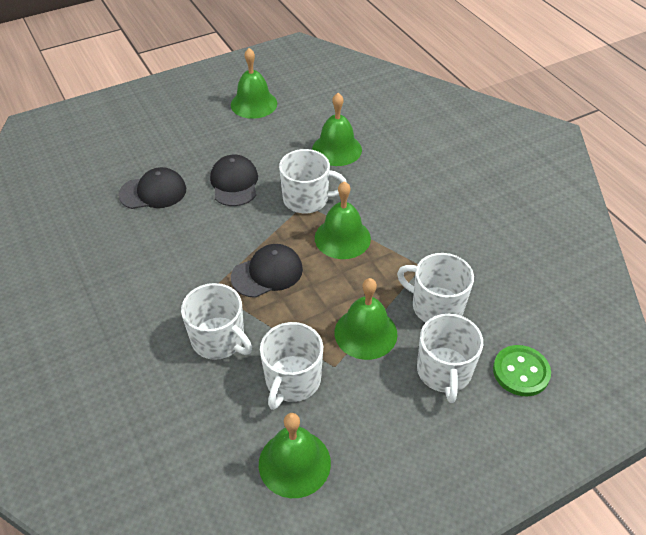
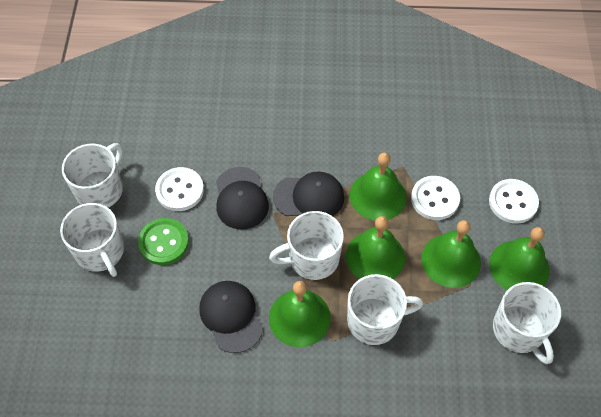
white button: none = 0 -> [155,167,204,211] [411,176,460,220] [489,179,539,224] = 3

